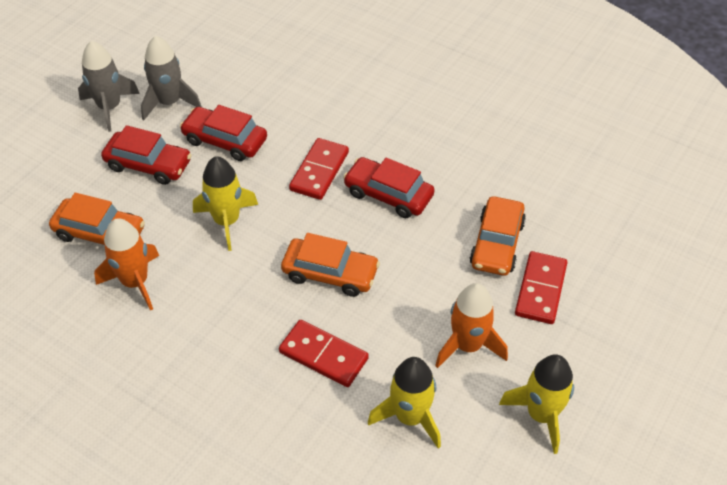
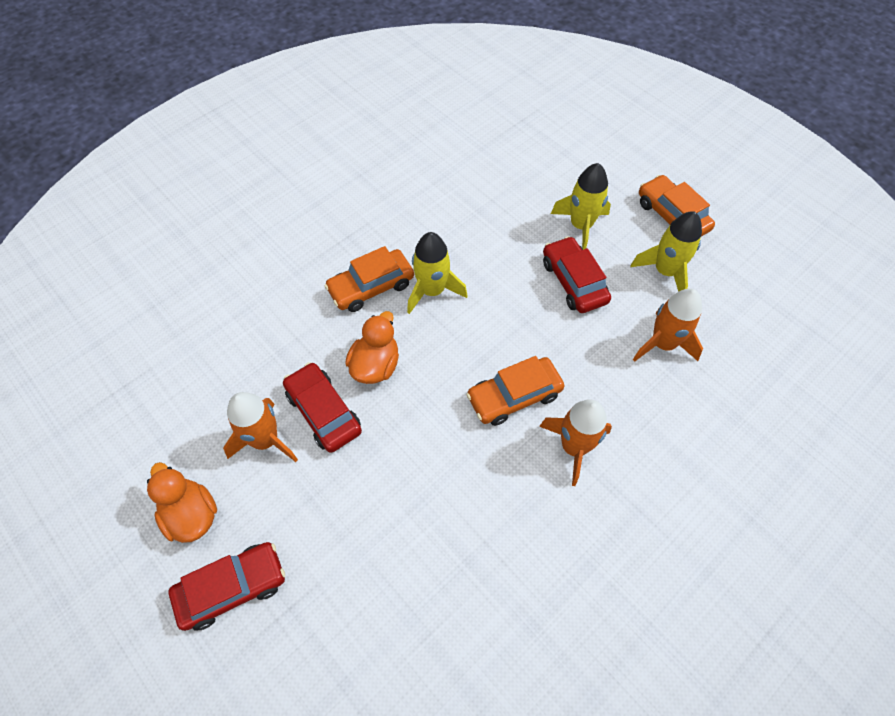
grey rocket: [78,41,140,132] [141,36,202,120] = 2 -> none = 0
orange duck: none = 0 -> [147,462,217,543] [345,311,399,384] = 2
orange rocket: [94,218,159,311] [435,283,508,368] = 2 -> [223,392,298,462] [539,399,612,486] [633,289,703,362] = 3
red domino: [279,320,369,387] [289,138,349,200] [515,251,568,324] = 3 -> none = 0

